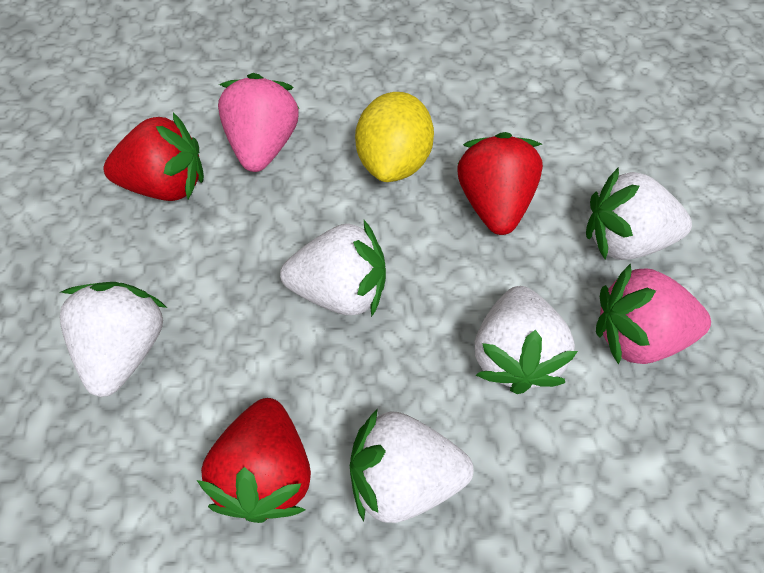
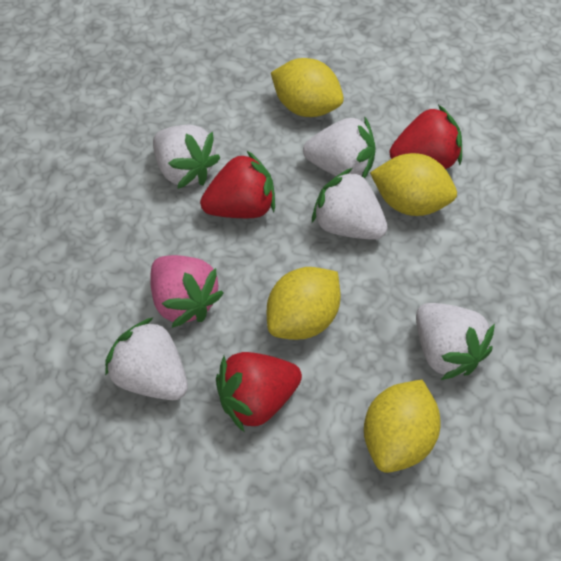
pink strawberry: [218,73,299,172] [596,263,711,365] = 2 -> [150,255,224,328] = 1
yellow lemon: [355,92,434,182] = 1 -> [267,267,341,340] [271,58,344,117] [364,379,441,473] [370,153,457,216] = 4

